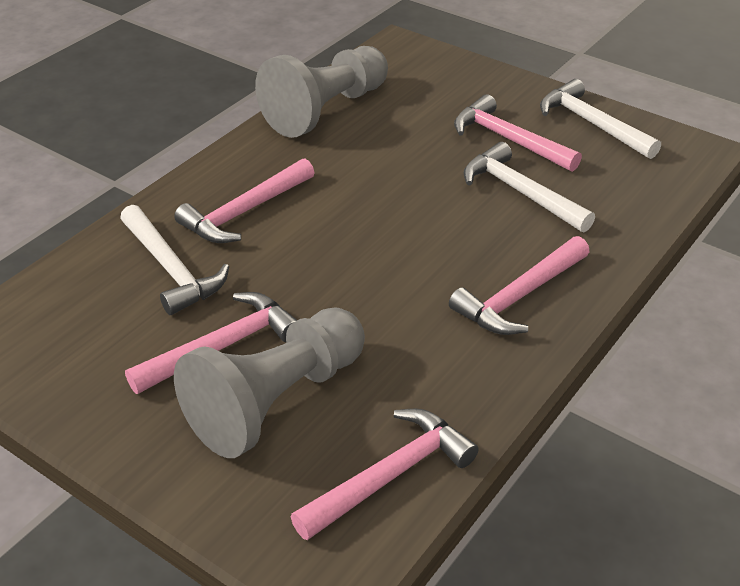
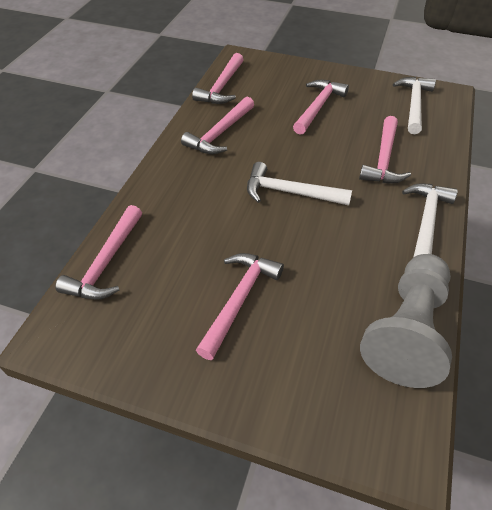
grey pawn: [174,307,365,458] [255,46,388,138] = 2 -> [360,254,452,388] = 1
pink hammer: [125,292,297,394] [174,158,315,243] [291,408,479,540] [449,236,590,335] [454,94,582,172] = 5 -> [55,205,142,300] [181,97,254,154] [192,53,244,104] [196,253,284,360] [293,80,349,135] [359,116,411,183] = 6

